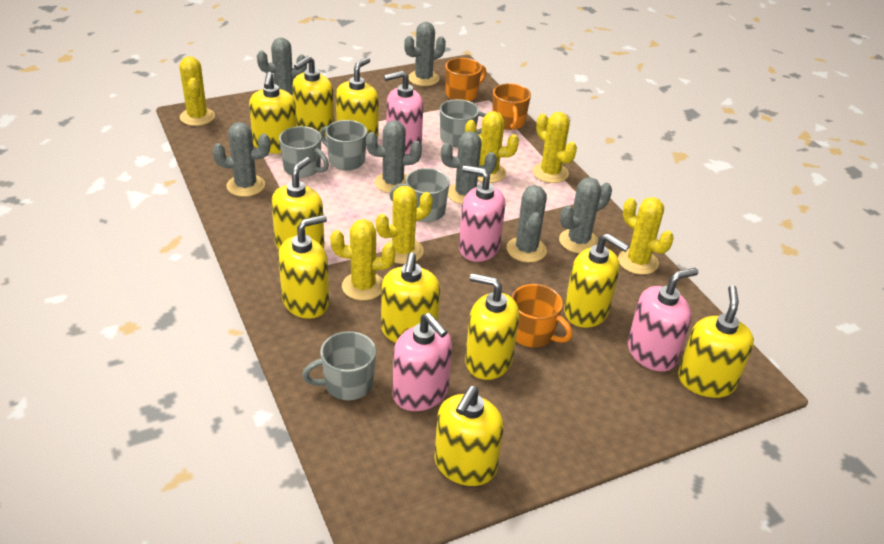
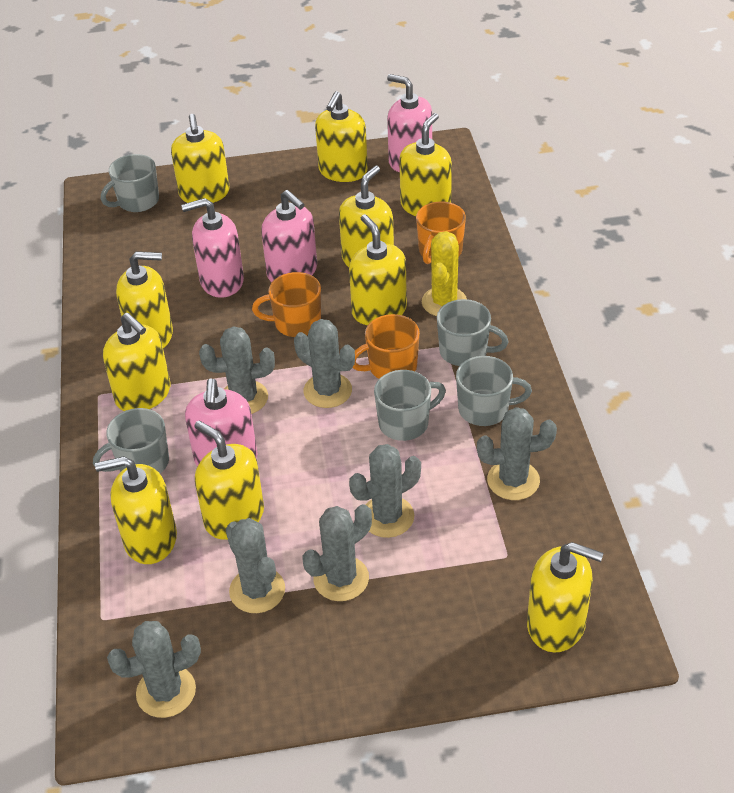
yellow cactus: [179,56,215,126] [330,219,396,301] [376,186,433,264] [465,111,519,183] [533,112,577,183] [618,197,674,275] = 6 -> [422,231,467,316] = 1

